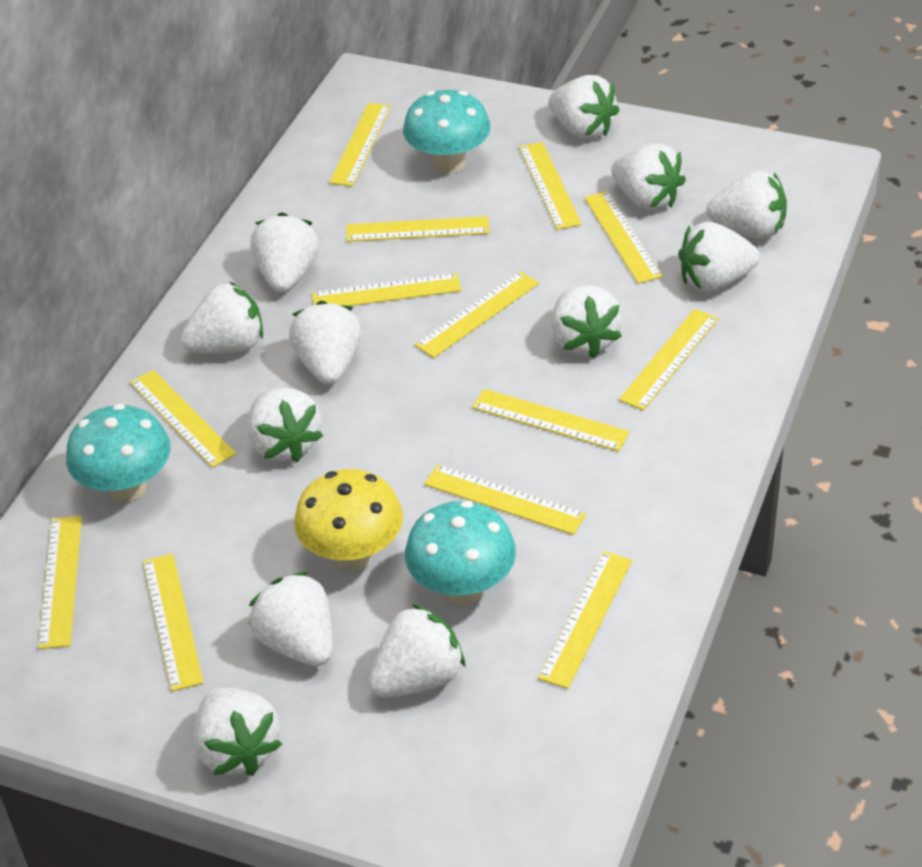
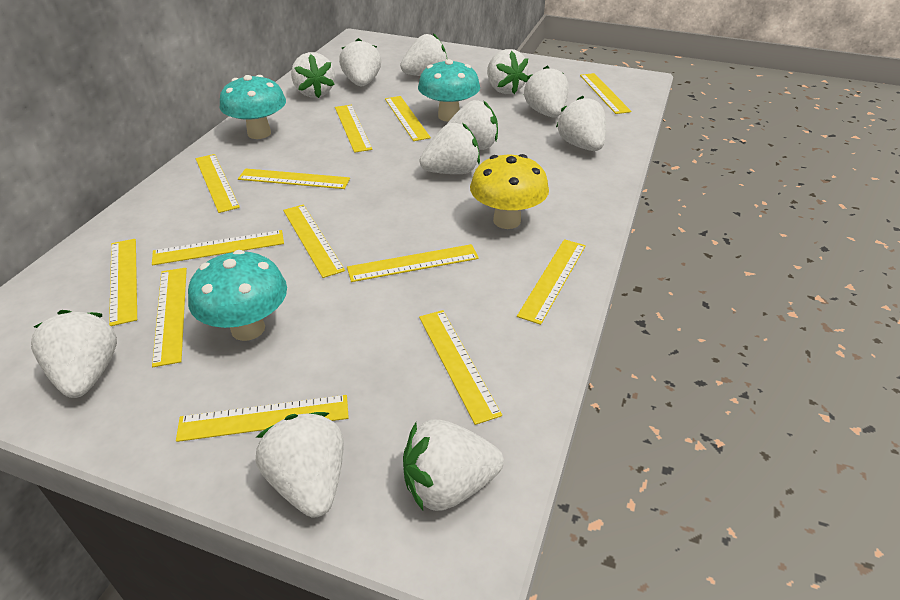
white strawberry: [181,282,263,353] [193,688,282,776] [247,388,323,462] [249,572,333,666] [251,212,319,292] [289,301,361,385] [368,604,465,697] [549,75,619,139] [551,285,622,358] [611,144,686,210] [678,222,760,292] [706,170,787,239] = 12 -> [31,310,117,398] [256,412,344,518] [291,52,335,98] [339,38,381,86] [400,33,447,76] [403,419,504,511] [420,123,480,174] [446,100,498,150] [487,49,529,94] [524,65,569,117] [556,96,606,151] = 11

